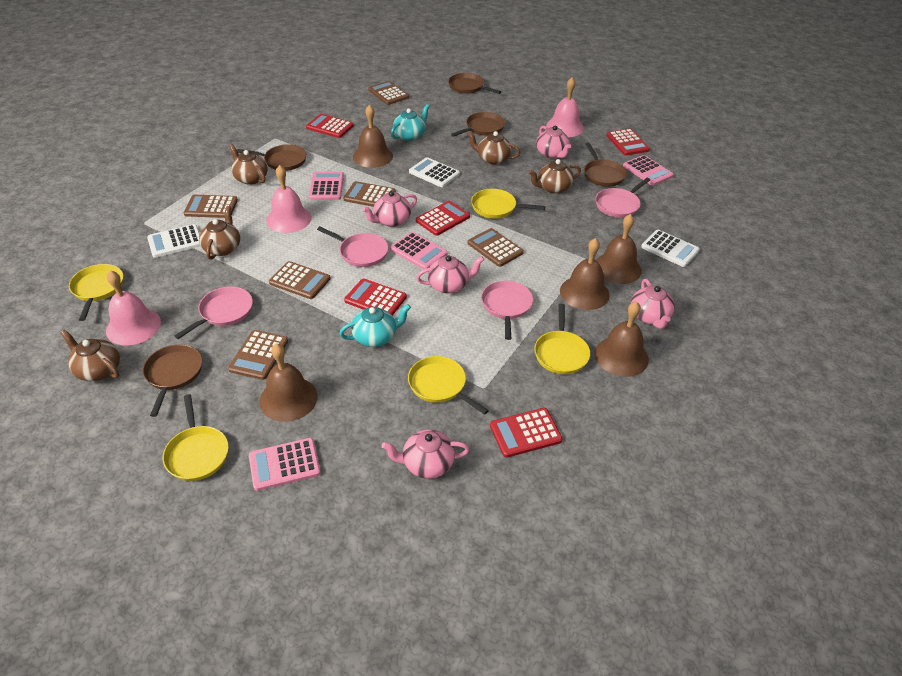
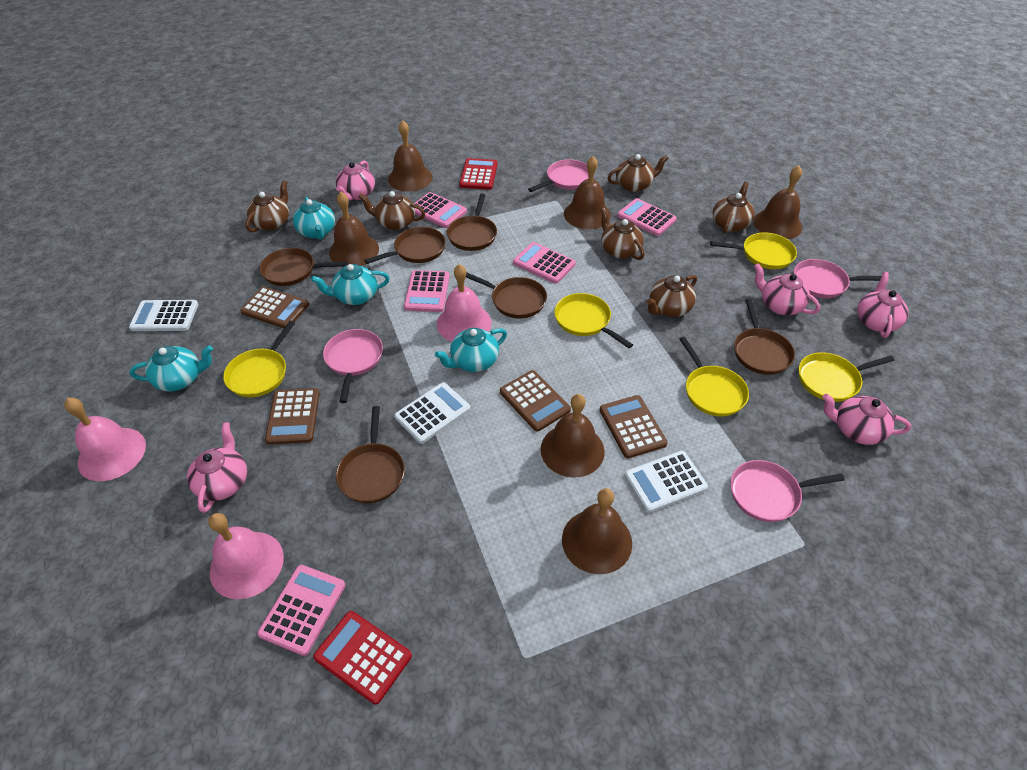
brown bell: [259,343,317,422] [353,105,393,168] [560,238,609,310] [594,301,649,377] [596,214,642,284] = 5 -> [329,192,379,266] [388,120,433,191] [541,394,605,478] [562,488,632,574] [564,156,611,229] [753,166,802,239] = 6
brown calculator: [184,195,238,218] [228,330,288,380] [269,261,331,299] [343,181,396,207] [368,81,409,105] [468,228,524,267] = 6 -> [240,287,309,328] [265,388,320,445] [500,370,571,431] [600,395,668,458] = 4
brown pan: [143,344,202,417] [237,144,307,171] [448,73,501,94] [451,112,505,137] [584,143,627,187] = 5 -> [260,248,347,286] [336,406,405,503] [365,227,446,264] [447,194,497,251] [466,272,547,318] [734,299,795,375] = 6
brown teapot: [60,330,120,381] [199,206,240,260] [229,144,268,185] [467,131,520,165] [528,159,581,194] = 5 -> [246,180,289,232] [359,191,425,230] [600,207,645,260] [607,154,668,192] [647,275,697,317] [713,182,755,233] = 6
pink calculator: [249,438,321,491] [309,172,344,200] [390,232,448,270] [623,155,674,186] = 4 -> [257,565,346,656] [404,270,450,312] [414,192,467,228] [513,242,576,284] [617,198,677,236] = 5
red calculator: [306,114,354,138] [344,278,407,316] [416,201,470,236] [490,408,563,458] [606,128,650,156] = 5 -> [313,611,412,704] [459,158,498,190] = 2
turquoise teapot: [339,304,411,347] [391,104,430,141] = 2 -> [130,345,213,391] [293,197,335,240] [311,264,389,305] [435,328,507,372] = 4

